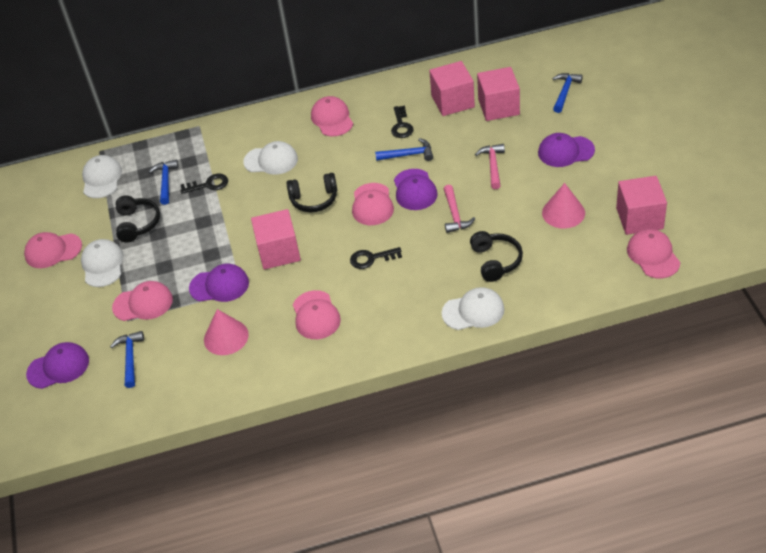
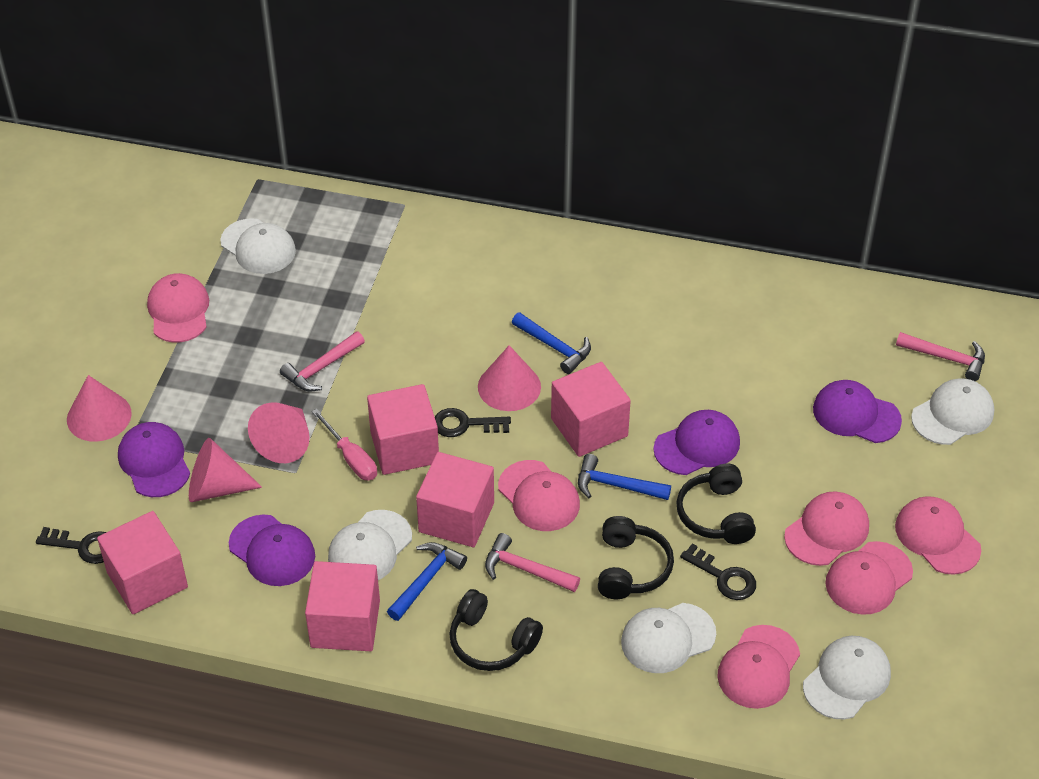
blue hammer: [110,331,144,388] [149,160,178,205] [375,138,433,161] [552,73,583,113] = 4 -> [387,542,467,621] [512,312,591,374] [578,454,671,500] = 3
pink cone: [204,309,249,355] [542,183,585,229] = 2 -> [67,375,132,442] [189,438,262,502] [248,403,310,463] [478,345,541,411] = 4
pink cube: [251,209,301,269] [429,61,475,116] [477,67,520,121] [616,176,667,235] = 4 -> [97,511,188,614] [305,561,380,651] [367,384,439,475] [416,452,494,547] [551,362,631,457] = 5
pink hammer: [444,185,476,233] [475,144,505,189] = 2 -> [280,331,365,391] [485,533,580,592] [896,332,985,381] = 3
pink screwdriver: none = 0 -> [312,409,377,480] = 1
white cap: [81,239,124,287] [82,155,122,198] [243,141,298,175] [442,287,504,330] = 4 -> [220,218,296,274] [328,510,412,580] [621,603,716,673] [803,636,891,719] [911,378,994,445] = 5

